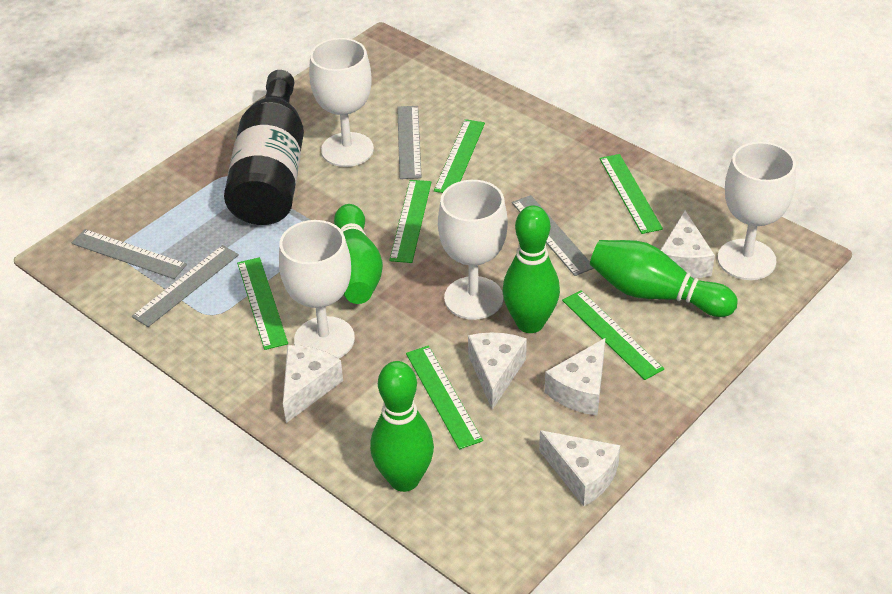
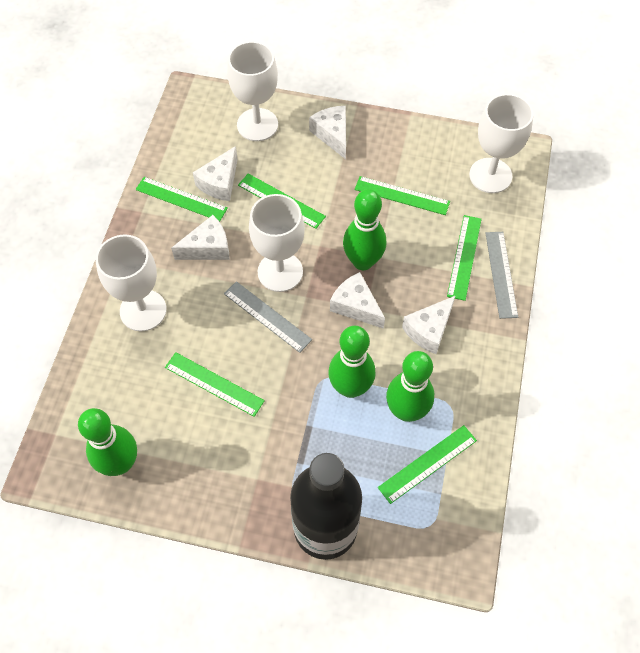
grey ruler: [72,229,187,279] [132,245,239,327] [397,106,422,179] [512,195,594,276] = 4 -> [224,281,312,353] [485,232,518,319] = 2

